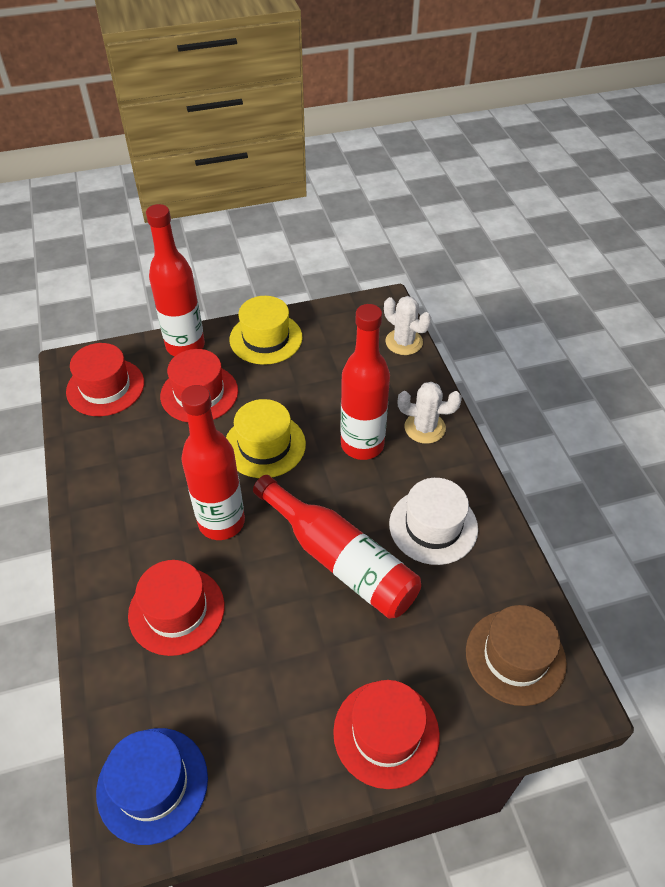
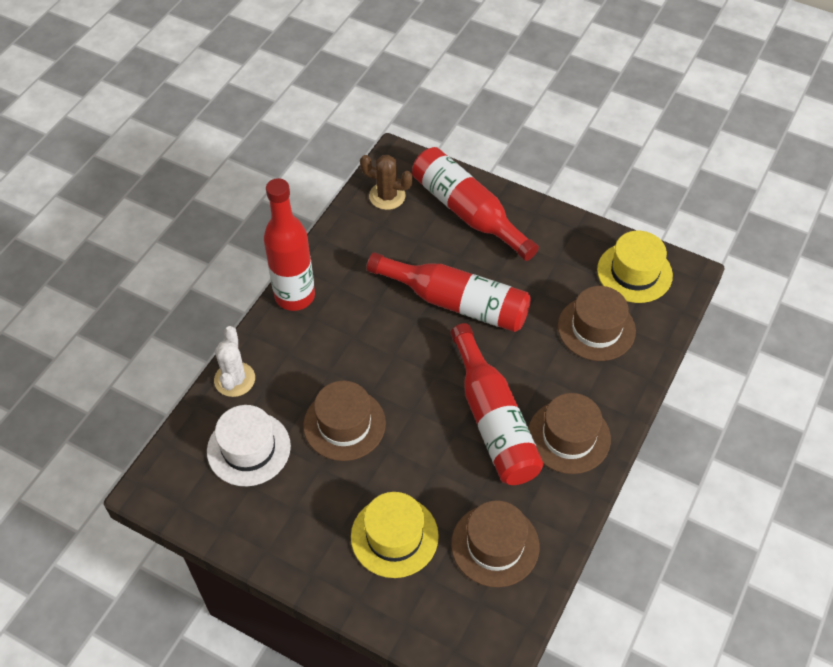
blue hat: [96,728,208,845] = 1 -> none = 0
brown cactus: none = 0 -> [360,155,413,210] = 1
brown hat: [466,605,567,706] = 1 -> [303,381,386,461] [451,500,539,587] [528,393,611,474] [558,286,636,361] = 4
red hat: [66,343,144,416] [128,560,225,656] [160,349,238,422] [333,680,440,789] = 4 -> none = 0
white cactus: [384,296,431,355] [398,382,462,444] = 2 -> [214,326,255,397] = 1

